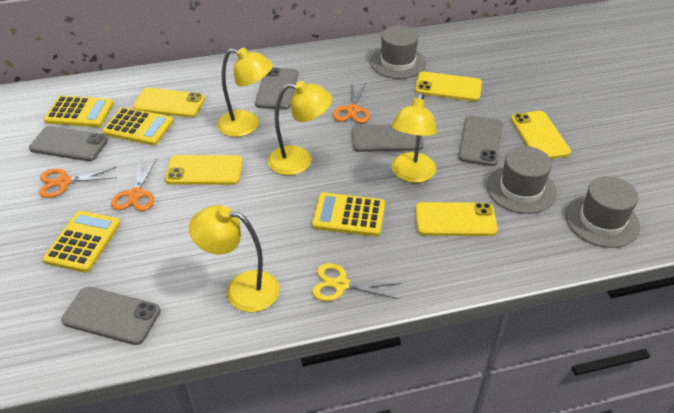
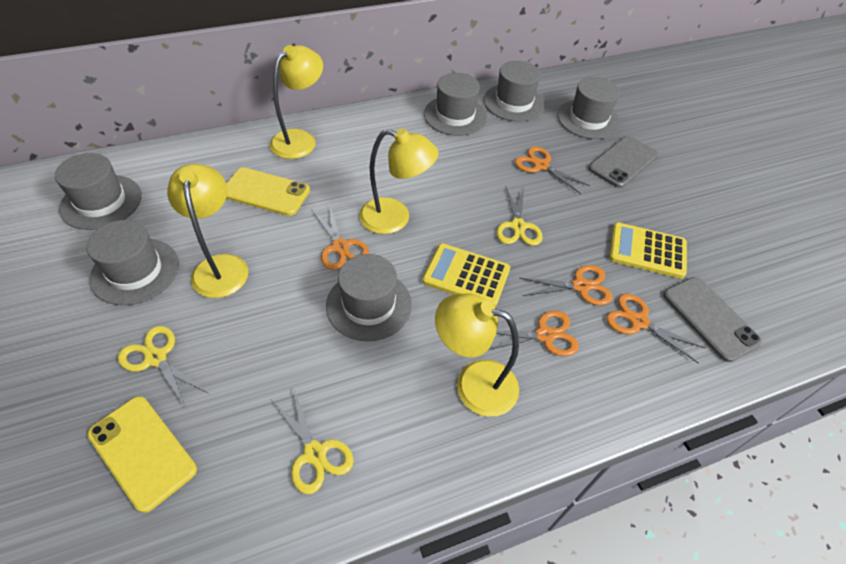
grey hat: [370,26,426,79] [486,146,557,214] [565,176,640,248] = 3 -> [55,153,142,230] [87,220,179,305] [326,254,412,341] [424,73,487,136] [484,61,545,122] [557,77,620,139] = 6
grey phone: [29,126,108,161] [61,287,161,345] [255,67,298,110] [352,124,424,152] [458,116,503,166] = 5 -> [589,136,658,188] [663,277,762,362] = 2
orange scissors: [39,167,117,198] [111,159,156,211] [333,82,370,123] = 3 -> [311,206,369,270] [488,311,579,356] [515,146,590,194] [519,265,613,305] [606,294,705,363] = 5
yellow calculator: [43,211,121,273] [44,96,114,127] [102,107,174,145] [312,193,385,236] = 4 -> [422,243,510,307] [609,222,687,279] = 2
yellow phone: [133,88,205,117] [165,155,243,185] [415,72,482,101] [415,202,498,236] [511,111,571,159] = 5 -> [87,396,197,513] [226,167,310,216] = 2
yellow scissors: [312,263,401,301] = 1 -> [118,326,208,408] [272,387,354,494] [496,187,543,246] = 3

